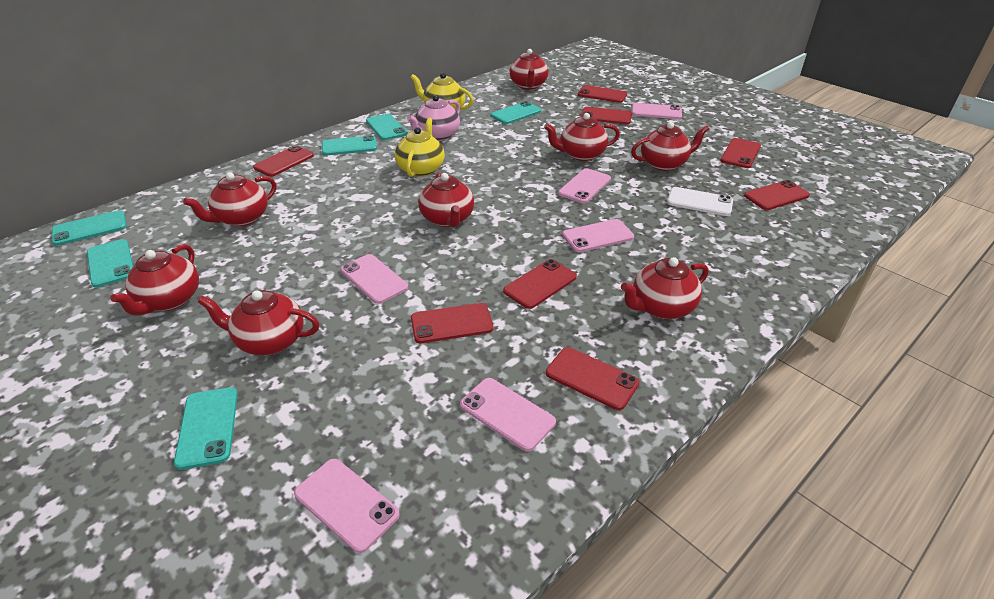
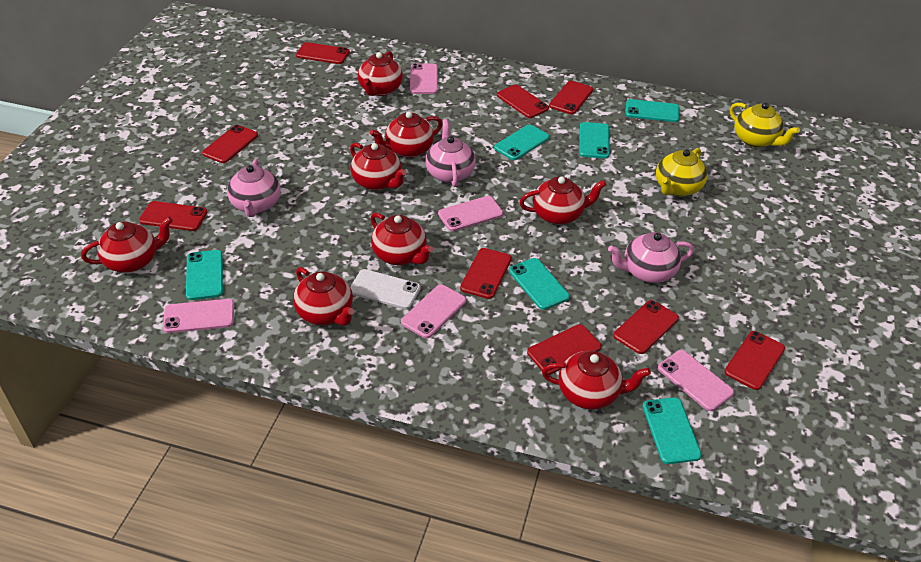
pink phone: [294,459,400,553] [340,254,408,304] [460,378,556,451] [558,168,611,203] [562,219,634,252] [632,103,682,119] = 6 -> [163,299,234,333] [401,284,466,338] [410,63,438,94] [438,196,503,231] [658,350,734,411] = 5
pink teapot: [407,95,460,141] = 1 -> [227,159,281,217] [425,119,476,187] [608,232,694,283] = 3
red phone: [253,145,314,177] [411,303,493,343] [503,259,577,309] [546,347,639,410] [578,85,627,103] [581,107,632,124] [720,138,761,168] [744,180,810,210] = 8 -> [139,201,207,231] [202,125,258,163] [296,42,350,64] [460,248,512,299] [497,85,549,118] [527,324,601,375] [549,81,593,114] [613,300,679,354] [724,331,785,390] = 9

